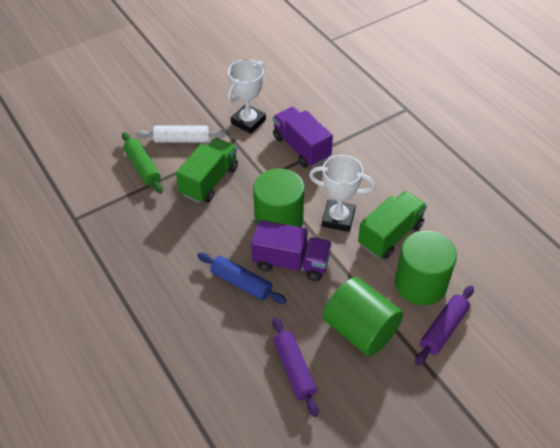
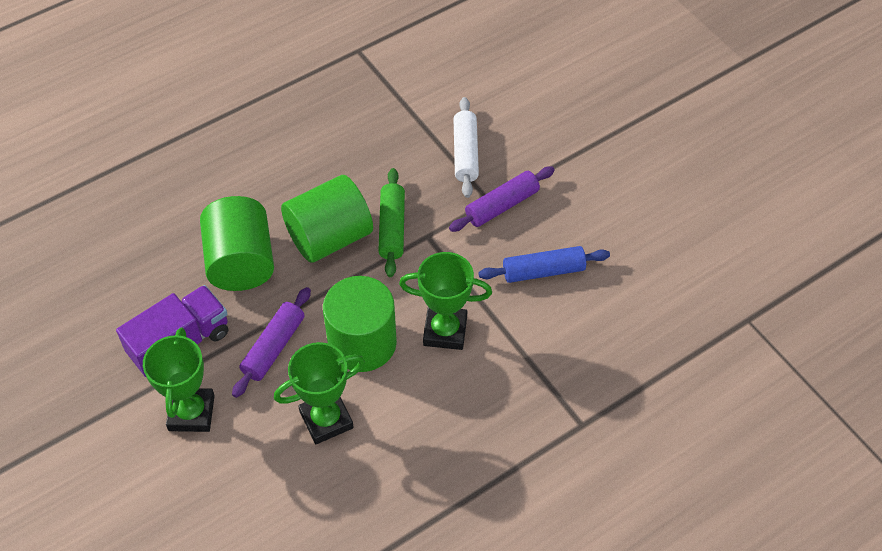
green trophy: none = 0 -> [143,328,215,432] [274,342,365,444] [399,252,492,350] = 3
green truck: [176,138,238,203] [358,191,427,259] = 2 -> none = 0
purple truck: [251,220,331,281] [273,107,333,167] = 2 -> [116,285,228,377] = 1
white trophy: [227,59,266,134] [309,155,375,232] = 2 -> none = 0

